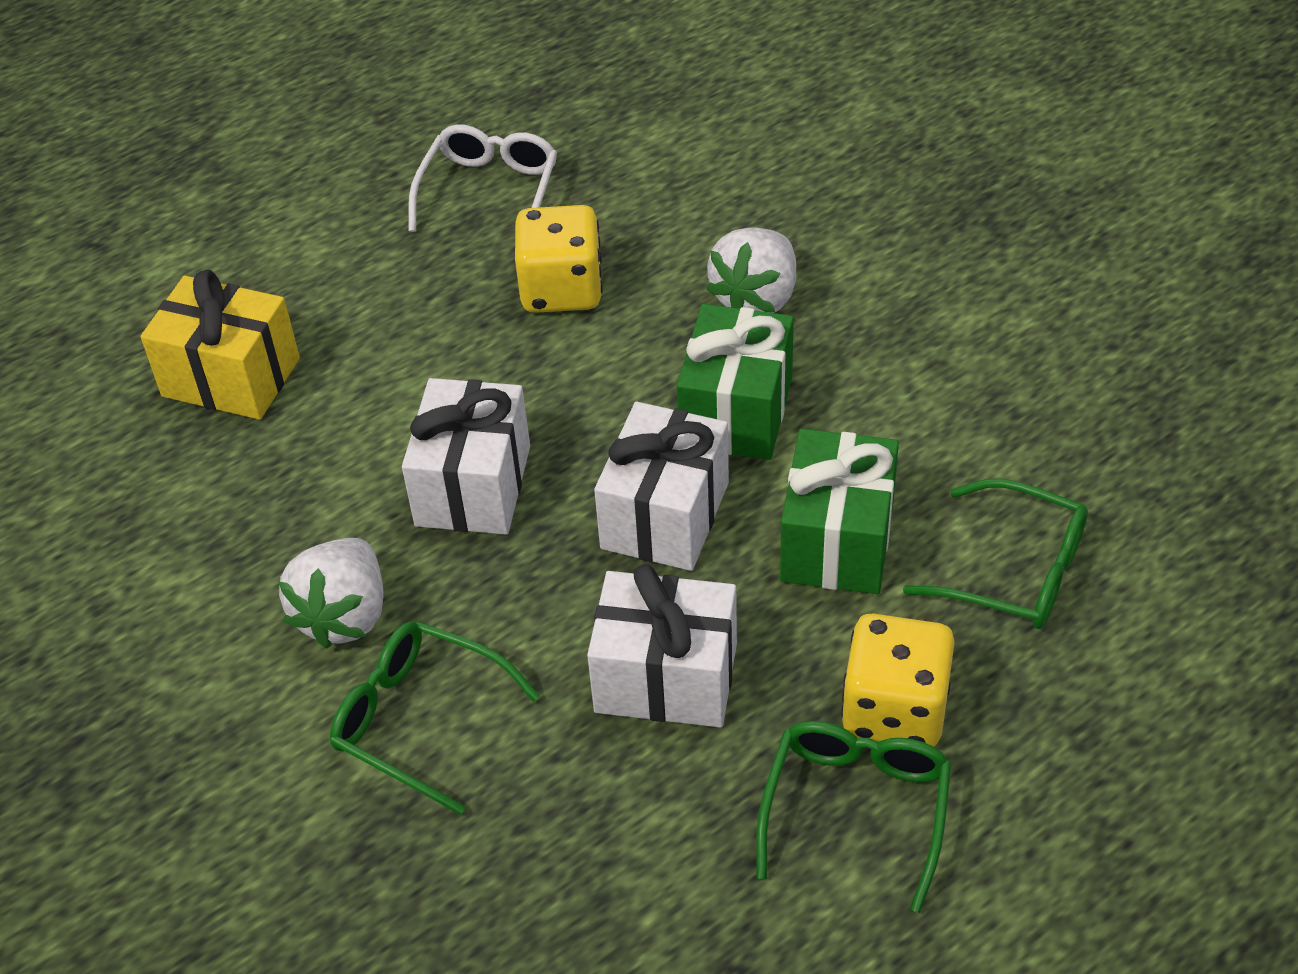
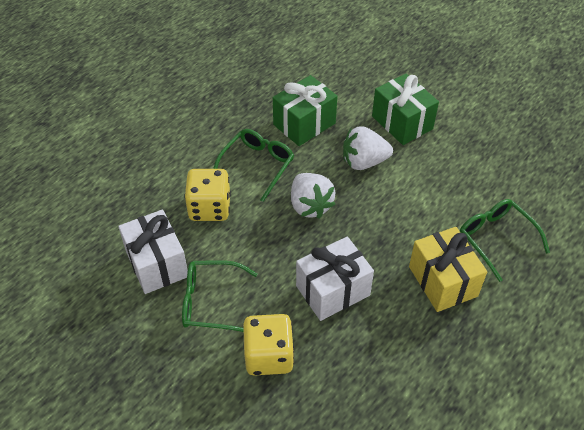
white gift: [402,378,530,535] [587,564,737,728] [594,402,729,571] = 3 -> [118,210,188,294] [296,236,374,321] = 2
white glasses: [408,124,557,232] = 1 -> none = 0

